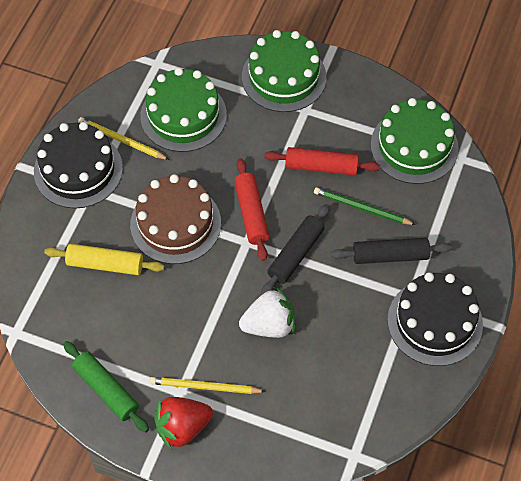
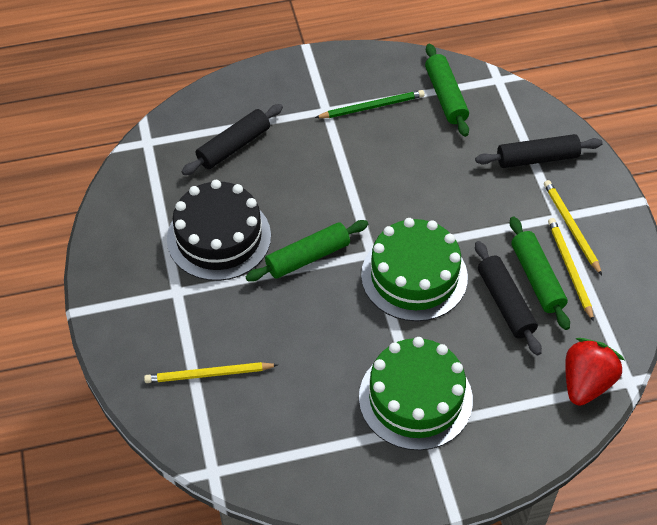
black cake: [34,122,123,208] [388,273,483,366] = 2 -> [167,180,271,281] = 1
black rolling pin: [261,204,330,294] [331,238,452,264] = 2 -> [181,104,283,175] [475,134,603,168] [475,241,542,355] = 3
brown cake: [130,174,221,264] = 1 -> none = 0
green cake: [140,68,227,152] [242,30,326,112] [371,98,459,184] = 3 -> [359,337,473,450] [361,218,468,321] = 2
green rolling pin: [63,341,149,432] = 1 -> [246,220,368,282] [425,44,469,137] [510,216,570,330] = 3
red rolling pin: [234,158,270,261] [264,147,380,176] = 2 -> none = 0
white strawberry: [239,287,295,338] = 1 -> none = 0
yellow pencil: [78,117,169,160] [150,377,266,394] = 2 -> [144,362,278,383] [544,180,602,275] [548,218,594,322] = 3
yellow rolling pin: [44,244,164,275] = 1 -> none = 0

